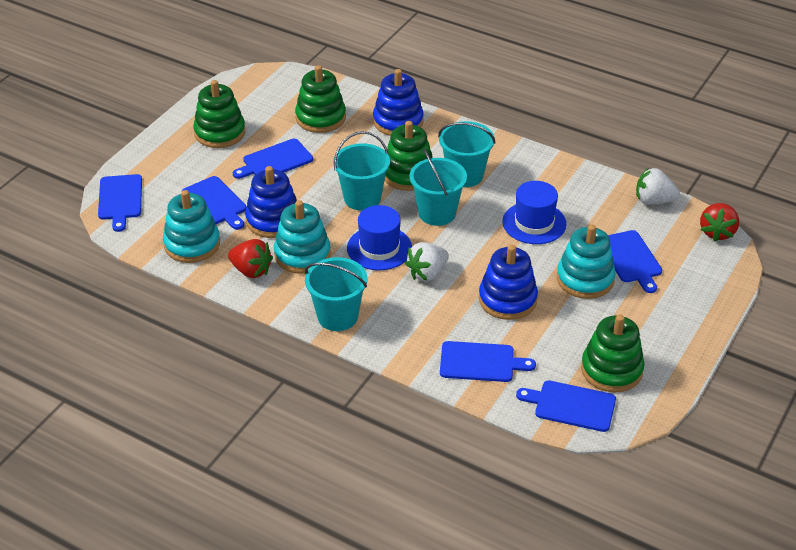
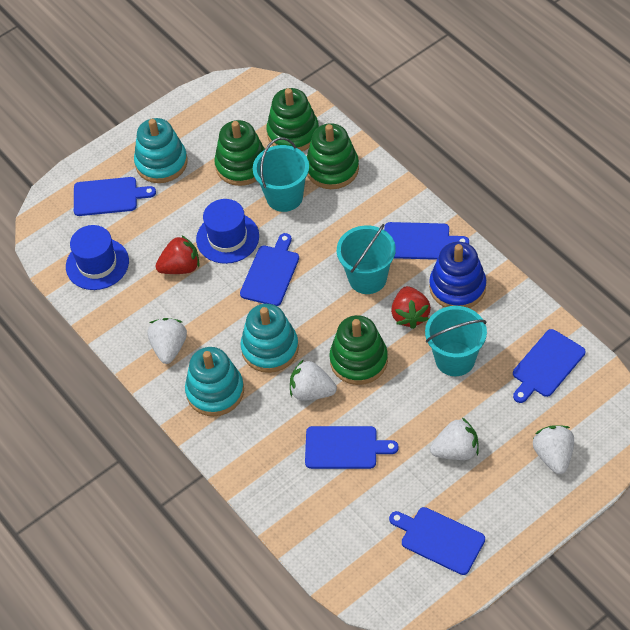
blue stacking toy: [245,166,297,238] [373,69,424,136] [479,245,538,320] = 3 -> [429,242,486,308] = 1
turquoise bucket: [305,257,367,331] [333,131,390,211] [410,149,467,226] [438,121,496,187] = 4 -> [253,137,309,212] [337,224,396,294] [425,306,487,376] = 3
white strawberry: [405,242,449,281] [636,167,680,205] = 2 -> [148,318,187,364] [290,359,337,401] [430,418,479,460] [533,425,574,474] = 4

